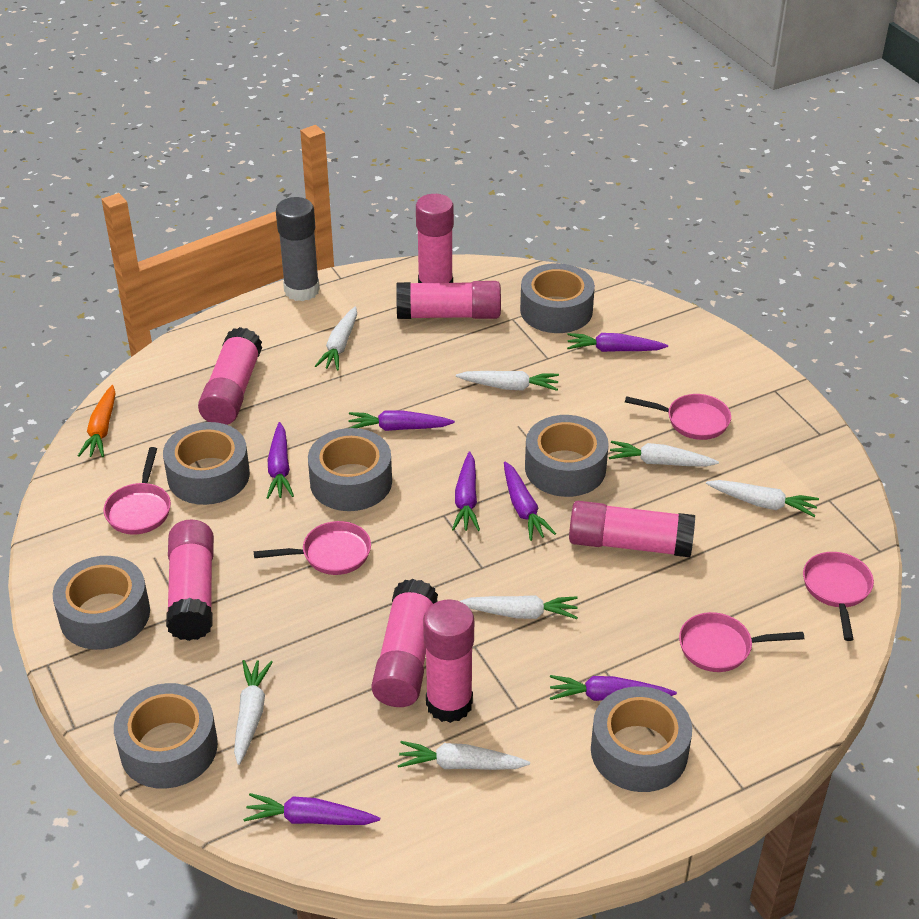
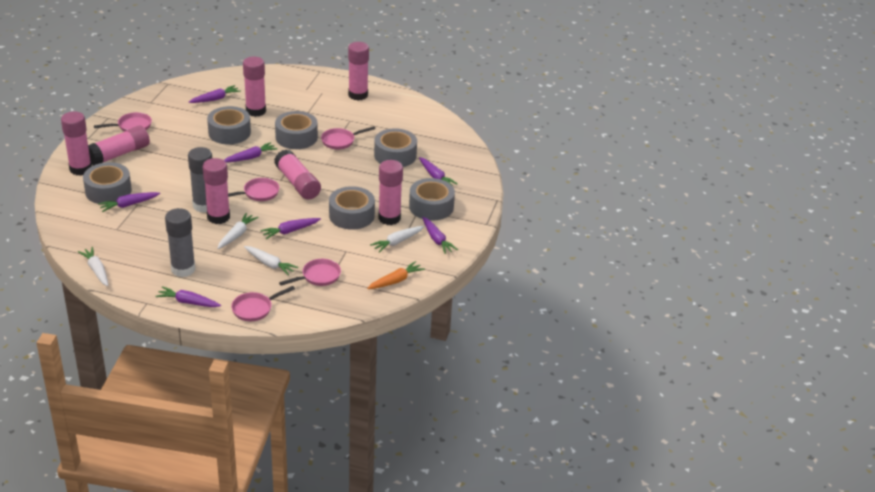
grey glue stick: [276,197,320,301] = 1 -> [165,208,196,277] [188,147,212,213] = 2
grey tape: [53,556,150,650] [114,683,218,789] [163,422,250,505] [308,428,392,511] [520,263,595,333] [525,415,609,497] [591,686,692,792] = 7 -> [83,162,132,205] [207,106,251,145] [275,111,318,149] [329,186,375,230] [374,128,417,167] [409,178,455,220] = 6
white carrot: [234,660,273,765] [315,306,357,370] [398,741,530,770] [456,371,559,391] [460,595,578,619] [609,441,719,467] [706,480,819,517] = 7 -> [78,247,108,286] [217,213,259,249] [244,246,298,276] [370,226,424,253] = 4

